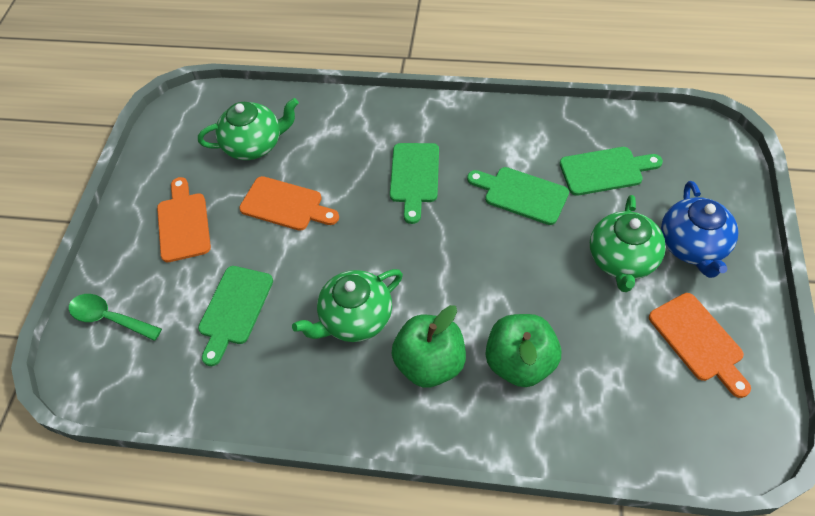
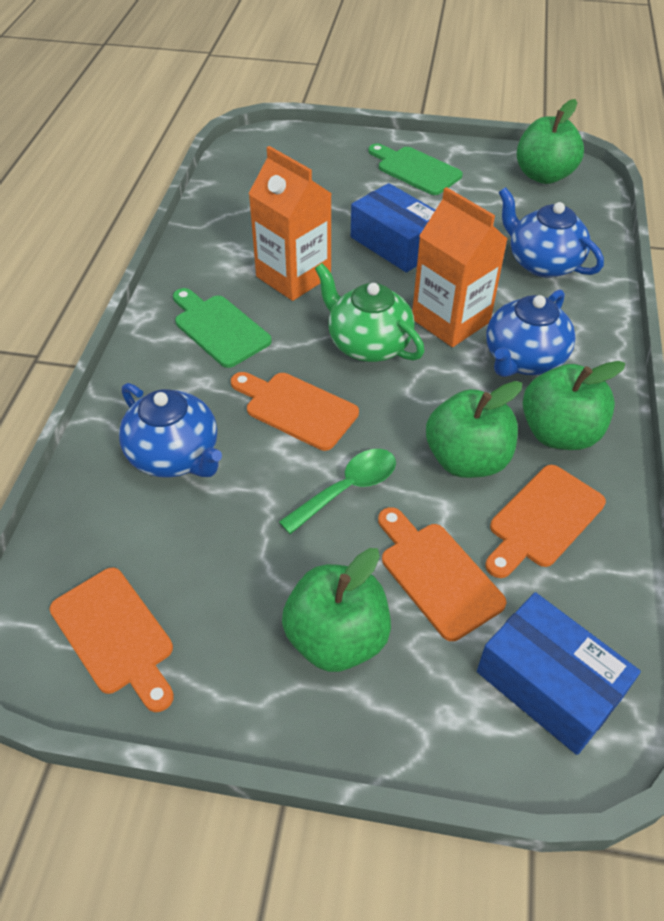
blue box: none = 0 -> [351,183,435,273] [477,592,641,755] = 2
blue teapot: [661,181,738,278] = 1 -> [119,383,222,477] [486,290,575,377] [499,187,604,278] = 3
green apple: [392,305,466,387] [486,314,561,387] = 2 -> [282,548,391,672] [426,381,522,478] [517,99,584,184] [523,361,625,450] = 4
green cutting board: [198,266,273,366] [390,143,439,224] [467,167,569,225] [560,147,663,196] = 4 -> [173,288,272,368] [368,143,463,195] = 2
green teapot: [198,98,299,160] [292,269,403,342] [590,195,666,292] = 3 -> [315,263,424,362] = 1
orange carton: none = 0 -> [248,146,332,301] [412,187,507,347] = 2
orange cutting board: [157,177,211,262] [239,176,339,231] [649,293,751,398] = 3 -> [50,567,174,712] [231,372,359,451] [378,507,507,641] [485,465,606,578] = 4

